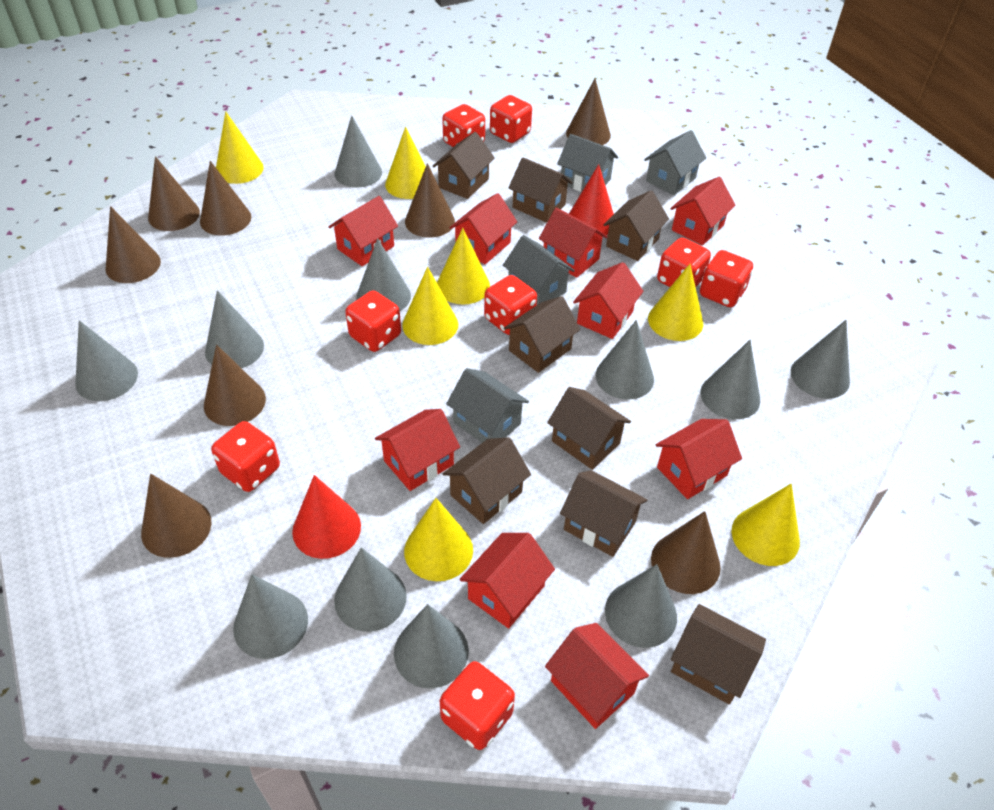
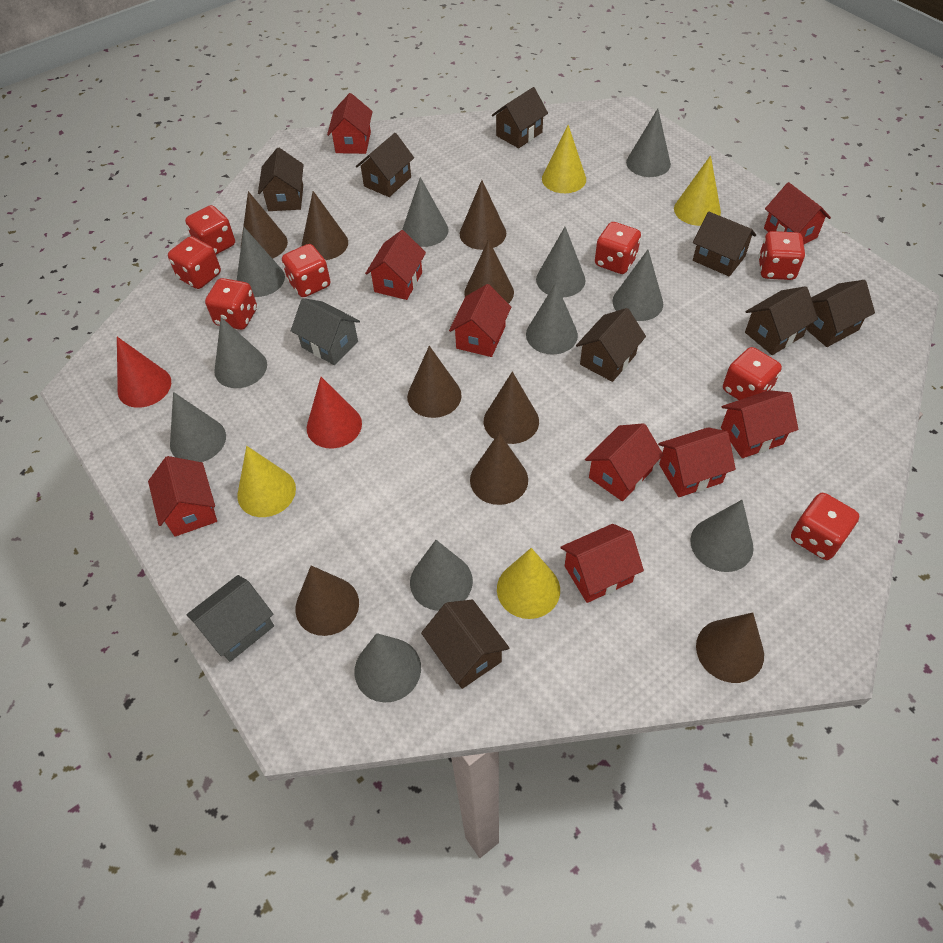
brown cone: [105,206,161,283] [141,474,211,558] [148,156,200,231] [200,161,251,235] [204,345,266,426] [405,163,455,238] [566,79,611,145] [651,511,721,594] = 8 -> [241,191,288,259] [296,566,359,636] [302,191,348,260] [407,346,462,418] [460,180,506,250] [464,239,514,304] [470,433,528,505] [484,372,539,444] [696,613,764,683] = 9
grey house: [446,368,529,443] [503,235,575,305] [557,134,618,192] [644,130,706,195] = 4 -> [187,575,274,662] [291,298,360,365] = 2
yellow cone: [216,111,264,184] [385,126,426,199] [402,267,458,345] [404,498,473,581] [437,228,490,304] [648,264,703,341] [732,484,800,566] = 7 -> [237,446,296,517] [497,548,560,619] [542,125,586,193] [674,155,721,226] = 4

